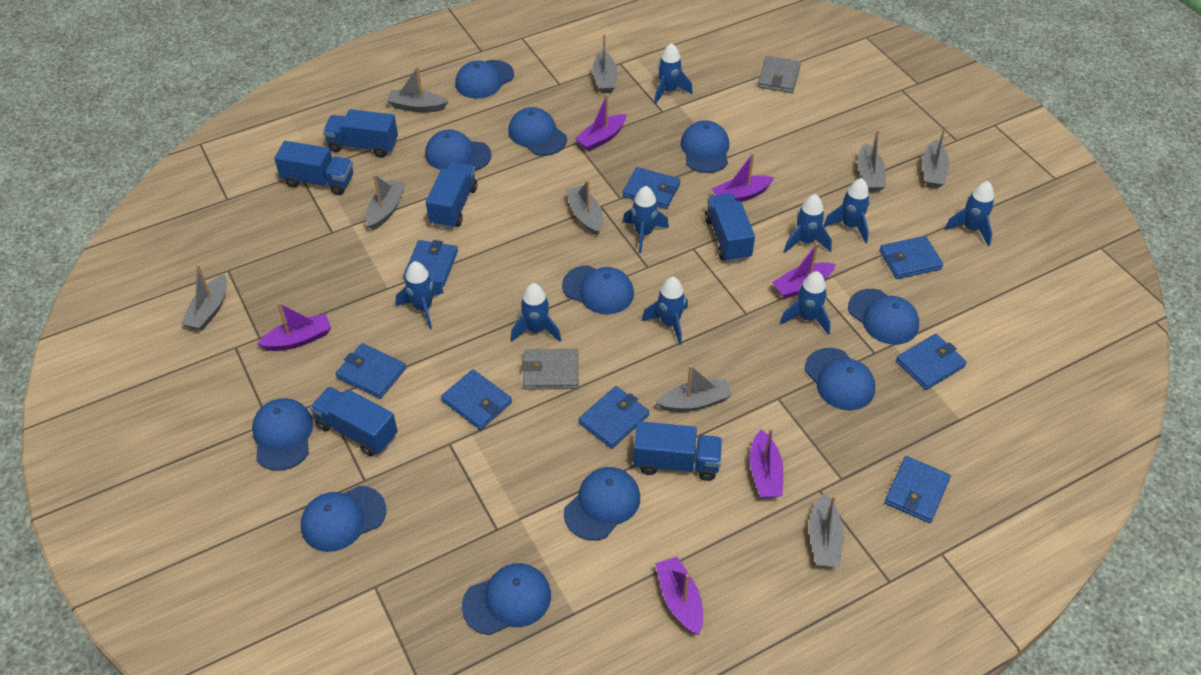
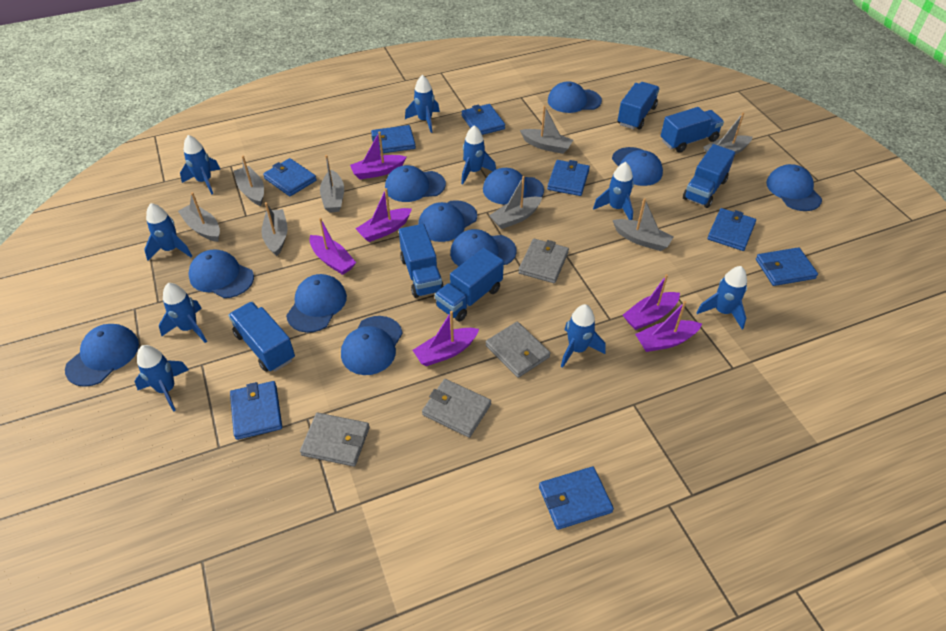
grey boat: [181,265,227,330] [365,174,405,230] [387,67,448,113] [566,180,603,236] [592,34,617,93] [656,365,732,412] [809,493,844,567] [858,130,886,192] [922,126,949,188] = 9 -> [178,192,220,242] [234,156,264,206] [261,202,288,256] [320,155,344,213] [489,176,542,229] [520,106,573,154] [613,198,674,251] [703,112,752,155] = 8
grey wallet: [522,349,578,390] [758,56,801,93] = 2 -> [300,413,370,467] [422,379,491,438] [485,322,550,378] [518,239,569,283] = 4

